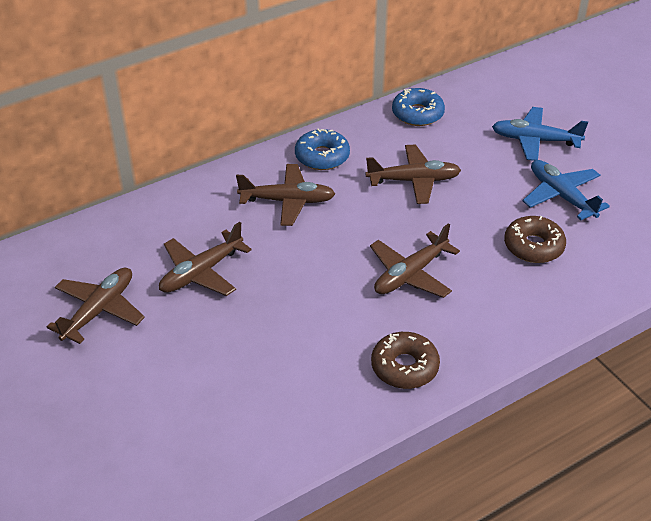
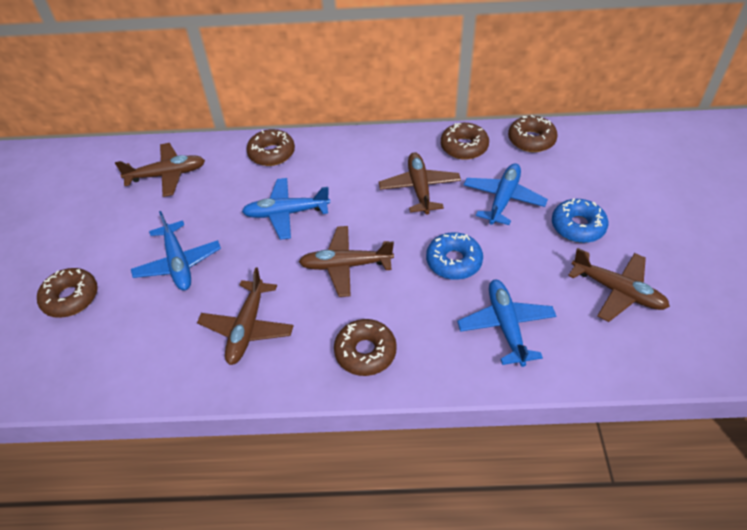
blue plane: [492,107,588,161] [523,160,610,220] = 2 -> [131,211,221,290] [242,178,330,240] [457,280,556,367] [464,163,548,225] = 4
brown donut: [371,332,440,389] [504,216,566,263] = 2 -> [37,268,98,318] [246,129,295,166] [334,319,397,376] [441,123,489,160] [508,115,558,152] = 5

